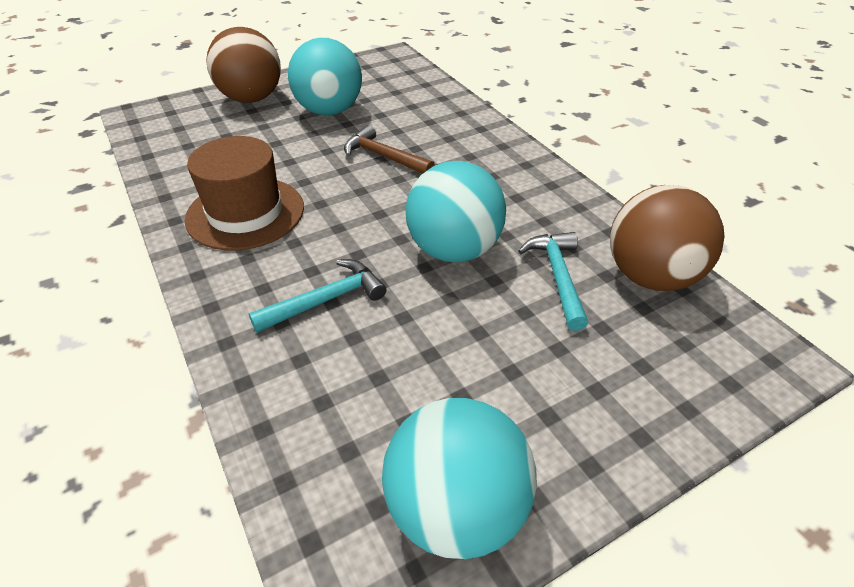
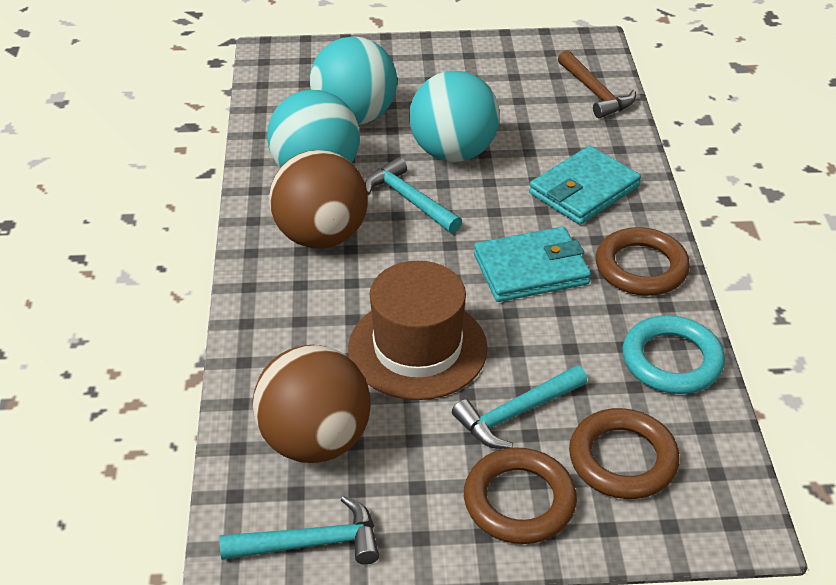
brown ring: none = 0 -> [464,447,577,544] [569,408,680,499] [596,227,690,296] = 3
turquoise hammer: [248,259,387,333] [518,232,588,331] = 2 -> [219,496,379,565] [365,157,462,233] [452,365,587,449] = 3
turquoise ring: none = 0 -> [623,315,725,394] = 1
turquoise wallet: none = 0 -> [474,227,591,302] [529,146,641,225] = 2

